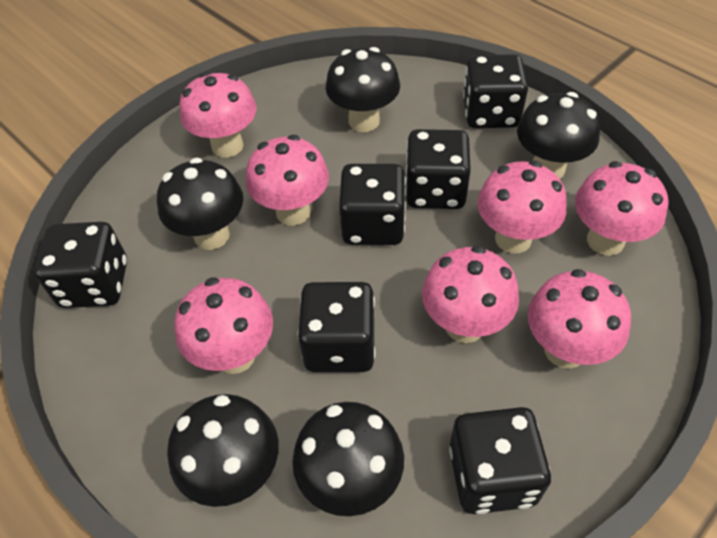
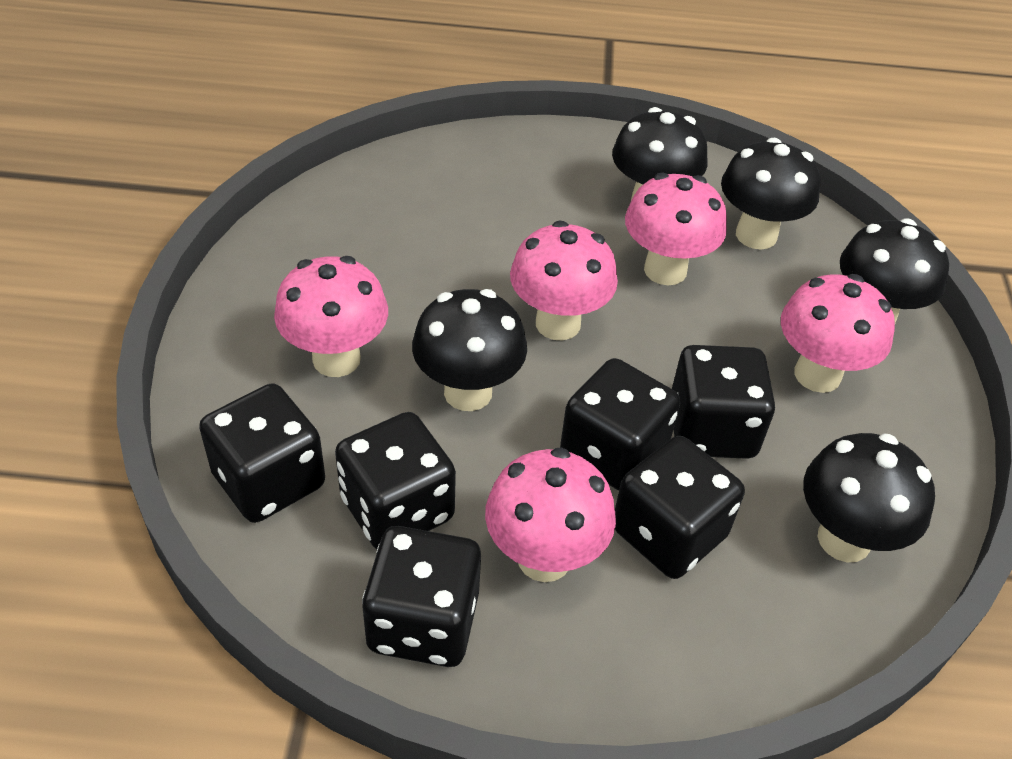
pink mushroom: [174,278,273,374] [179,72,257,158] [246,135,329,226] [422,246,519,343] [477,161,567,253] [528,269,631,369] [575,161,668,256] = 7 -> [274,256,388,377] [485,447,616,582] [510,221,618,341] [625,173,727,285] [781,274,895,393] = 5

